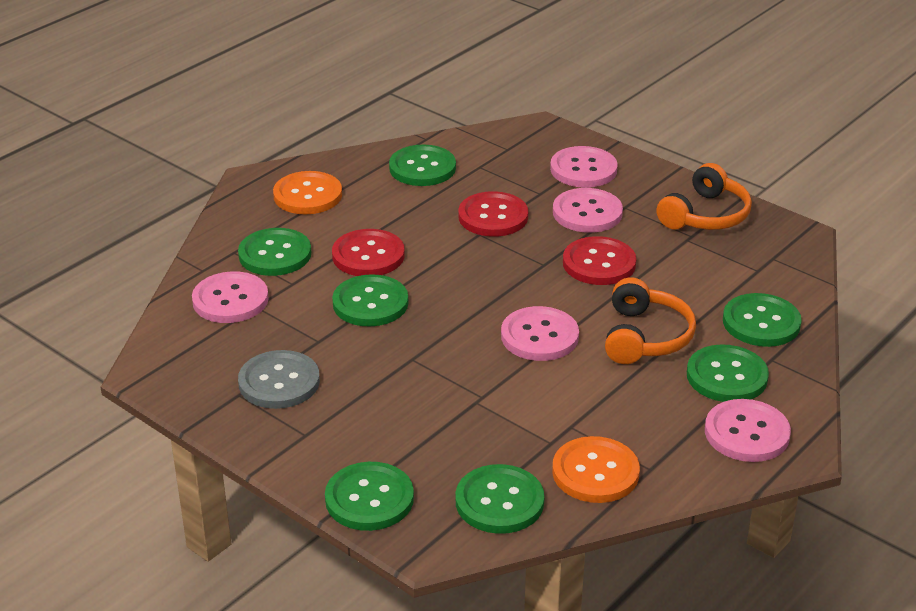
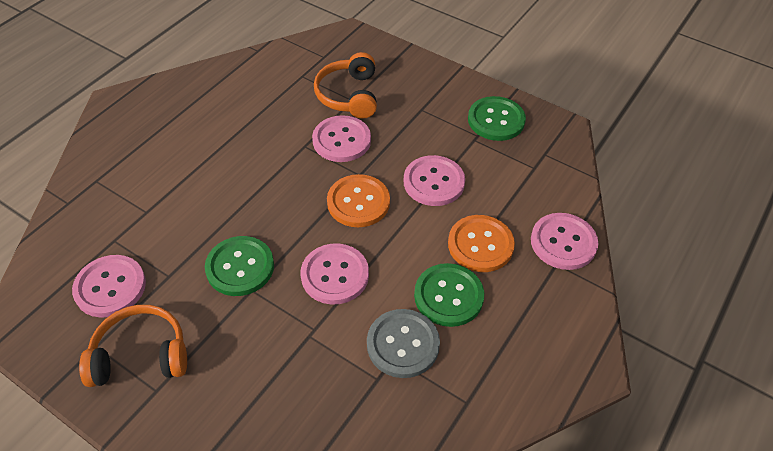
green button: [238,228,311,276] [325,462,414,531] [332,274,408,326] [389,144,456,186] [456,464,544,534] [687,344,769,402] [723,293,802,347] = 7 -> [205,236,274,296] [414,263,484,327] [468,96,526,141] = 3
red button: [332,229,405,276] [458,191,528,237] [563,236,636,285] = 3 -> none = 0

